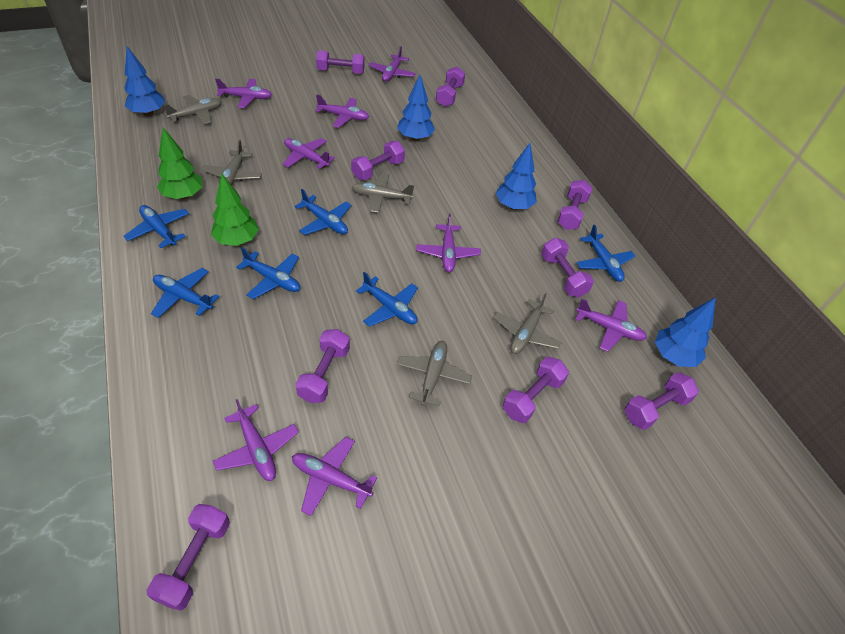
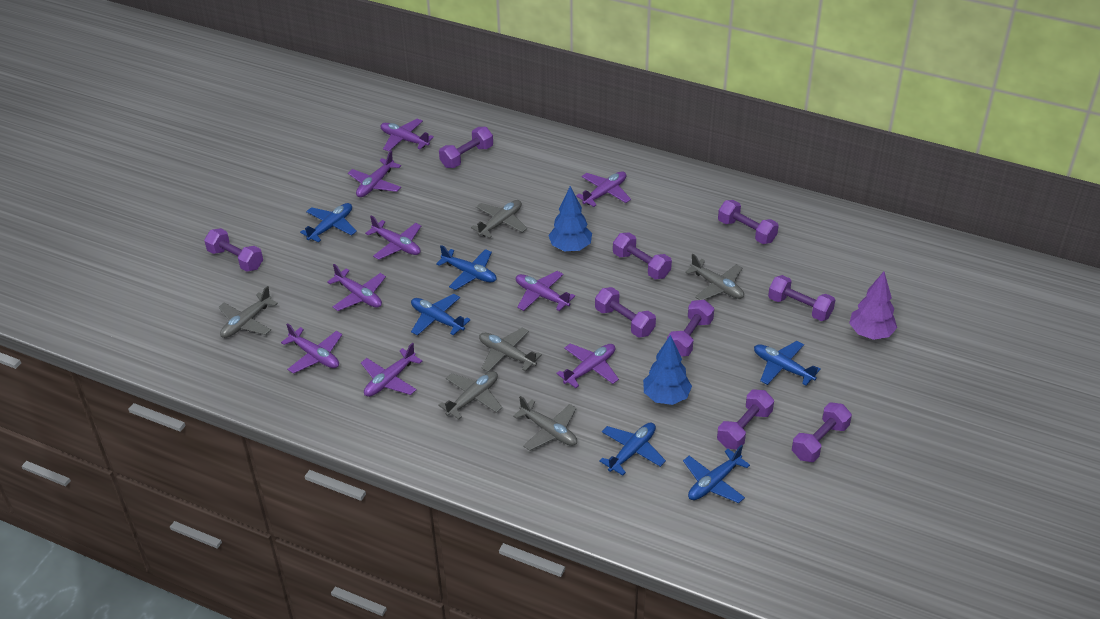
blue tree: [124,46,165,116] [397,75,435,141] [496,143,537,210] [655,297,716,367] = 4 -> [548,186,592,252] [643,335,692,405] = 2
green tree: [157,128,202,199] [211,173,259,246] = 2 -> none = 0
grey plane: [163,95,222,124] [201,140,262,185] [352,173,414,213] [396,341,472,406] [493,293,562,354] = 5 -> [219,286,278,338] [438,371,502,420] [471,200,527,238] [479,327,542,372] [513,396,577,451] [685,254,744,300] = 6
purple plane: [213,399,299,481] [215,79,272,108] [283,138,335,169] [292,437,377,516] [315,95,369,128] [369,46,416,82] [416,214,481,272] [575,299,647,352] = 8 -> [281,323,342,374] [327,264,386,311] [348,151,401,197] [361,343,422,397] [365,215,421,260] [380,119,434,152] [516,271,575,311] [556,343,619,388] [576,171,631,207] = 9
purple tree: none = 0 -> [849,272,897,340] = 1

